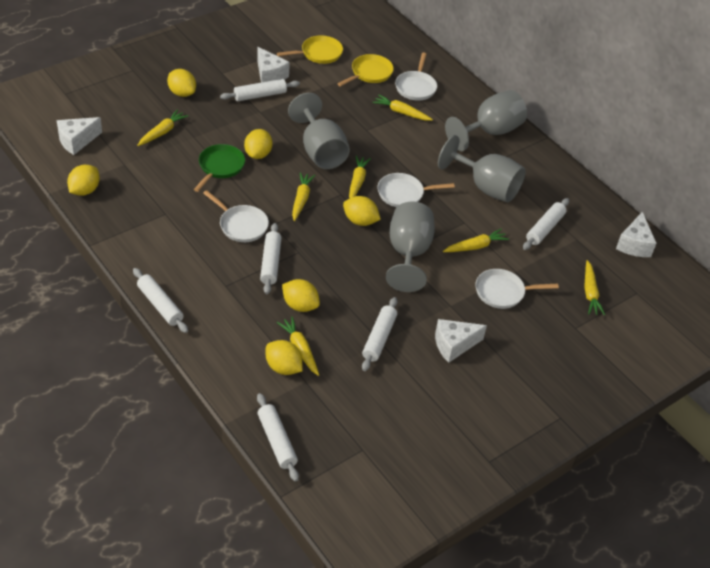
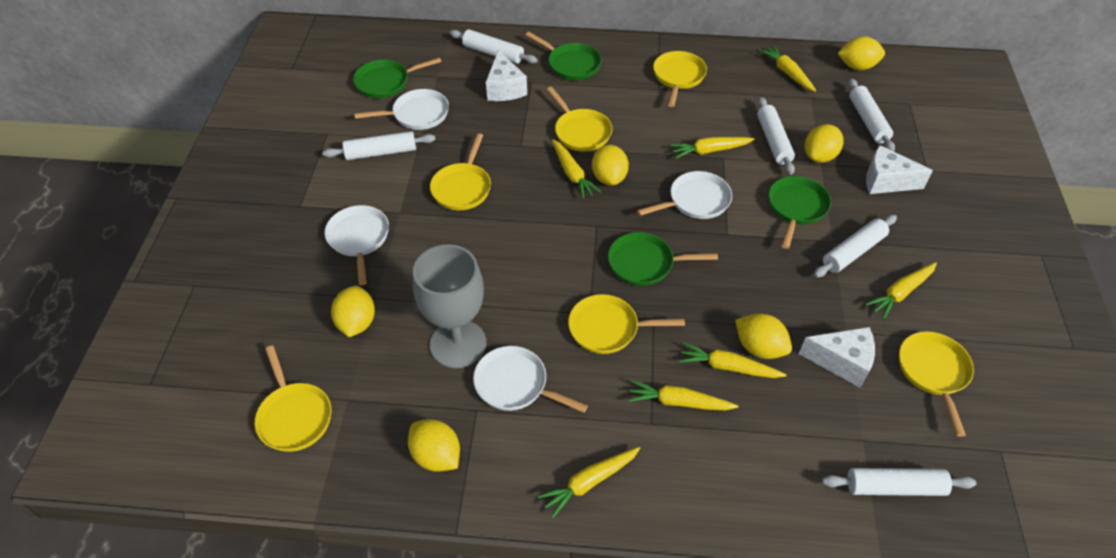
green pan: [194,144,245,192] = 1 -> [353,57,442,98] [526,32,602,80] [608,232,718,286] [769,176,831,249] = 4
grey goblet: [288,93,350,169] [386,202,435,292] [438,135,526,202] [445,90,527,151] = 4 -> [413,244,486,368] = 1
white cheese: [57,117,102,155] [257,47,290,82] [435,319,487,363] [616,212,656,257] = 4 -> [486,50,527,101] [799,327,875,388] [866,145,933,194] = 3
yellow pan: [277,35,343,64] [337,54,394,87] = 2 -> [255,345,332,452] [430,133,491,210] [547,87,612,152] [568,294,685,354] [653,51,707,107] [899,331,974,437] = 6

